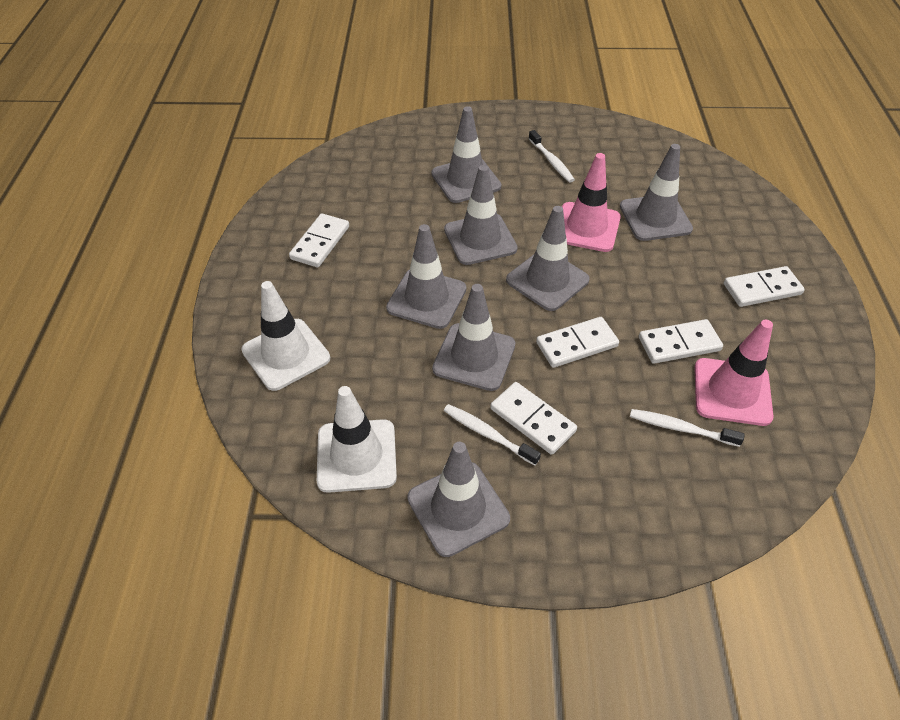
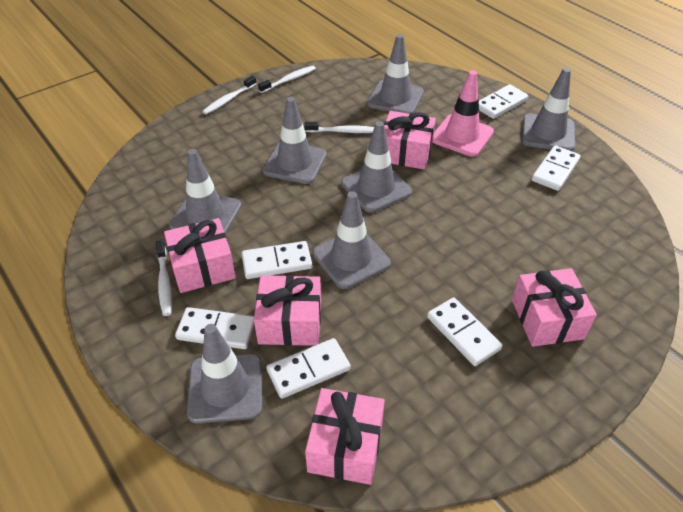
pink gift: none = 0 -> [164,218,236,293] [254,275,321,346] [305,388,385,485] [384,111,436,170] [512,268,597,347] = 5
pink traffic cone: [562,153,621,252] [694,319,774,426] = 2 -> [433,70,494,157] = 1
white domino: [289,213,349,267] [490,382,577,455] [536,317,619,368] [639,319,723,364] [724,266,805,307] = 5 -> [175,307,255,349] [241,241,312,279] [266,338,351,399] [427,297,502,366] [479,84,529,119] [532,146,581,191] = 6
white toothbrush: [444,404,541,465] [528,130,575,183] [630,409,745,447] = 3 -> [156,240,172,316] [202,76,257,114] [258,66,316,93] [304,122,374,133] = 4
white traffic cone: [241,281,330,391] [317,386,397,493] = 2 -> none = 0

